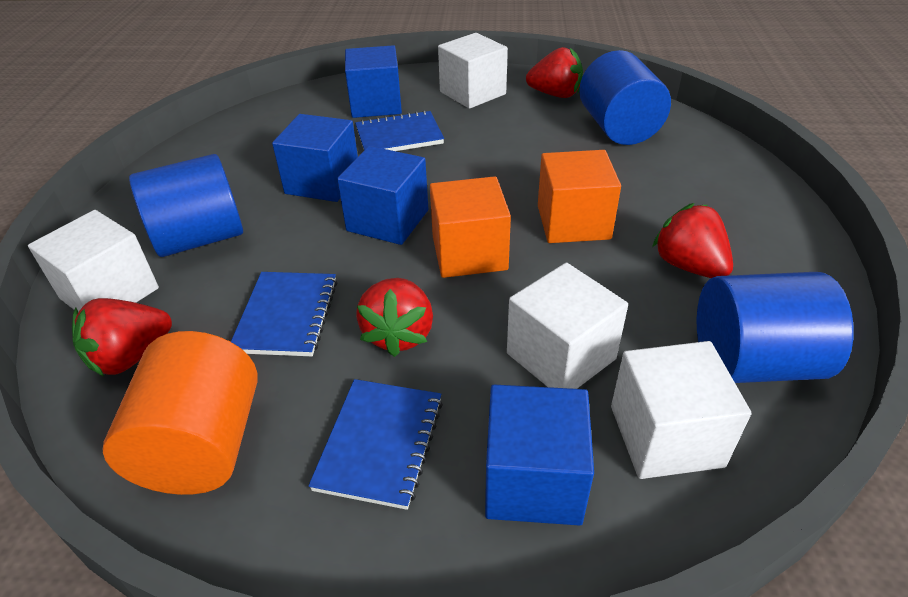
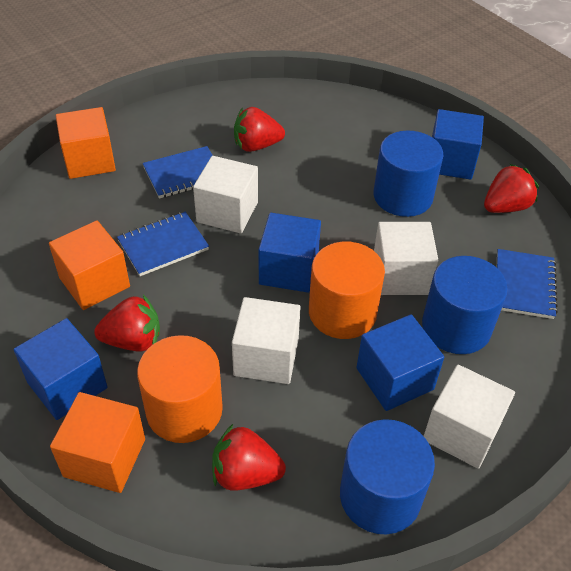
orange cube: [430,176,511,278] [538,150,621,243] = 2 -> [49,221,130,310] [50,392,145,493] [56,107,116,179] = 3
orange cylinder: [103,331,258,495] = 1 -> [137,335,223,443] [309,242,385,339] = 2

